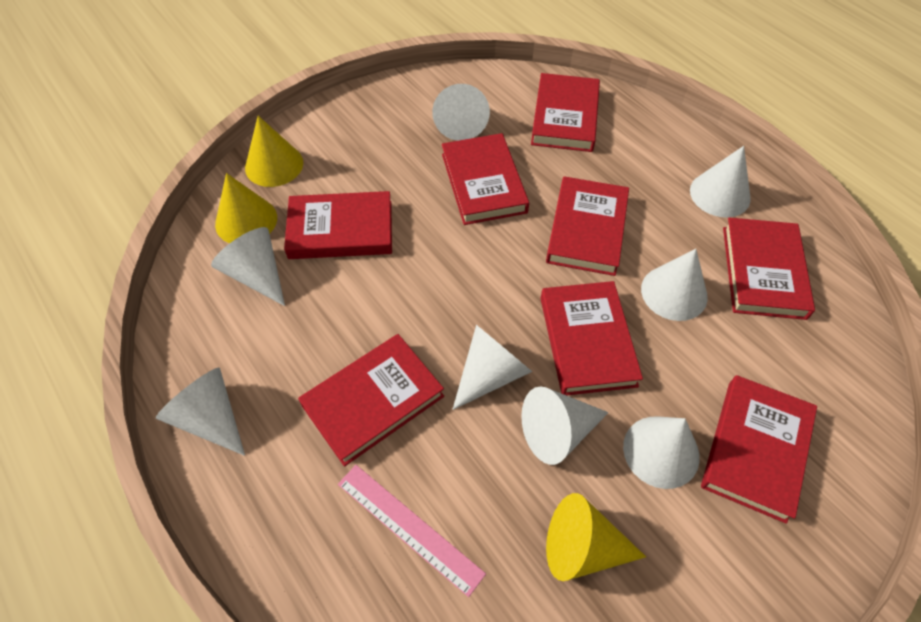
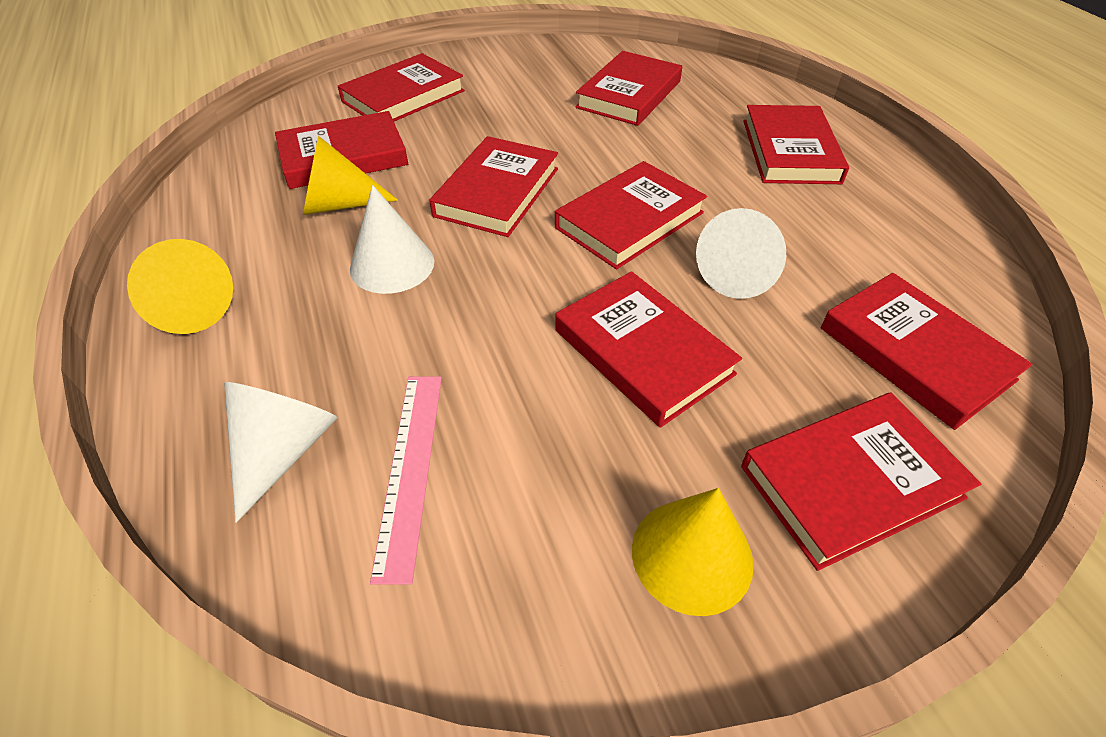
red book: [284,191,392,259] [298,334,444,466] [442,133,529,225] [531,73,600,152] [540,281,643,395] [546,176,629,276] [701,375,817,524] [723,217,815,320] = 8 -> [275,111,408,189] [338,53,465,122] [429,136,558,237] [555,161,707,269] [555,271,742,428] [576,51,682,126] [741,392,981,571] [743,105,849,184] [821,273,1032,430] = 9
white cone: [156,368,245,456] [211,227,285,306] [432,84,490,141] [452,325,533,410] [521,386,609,465] [623,416,700,489] [641,249,708,321] [690,146,751,218] = 8 -> [224,382,338,523] [350,185,434,294] [696,208,786,299] = 3

